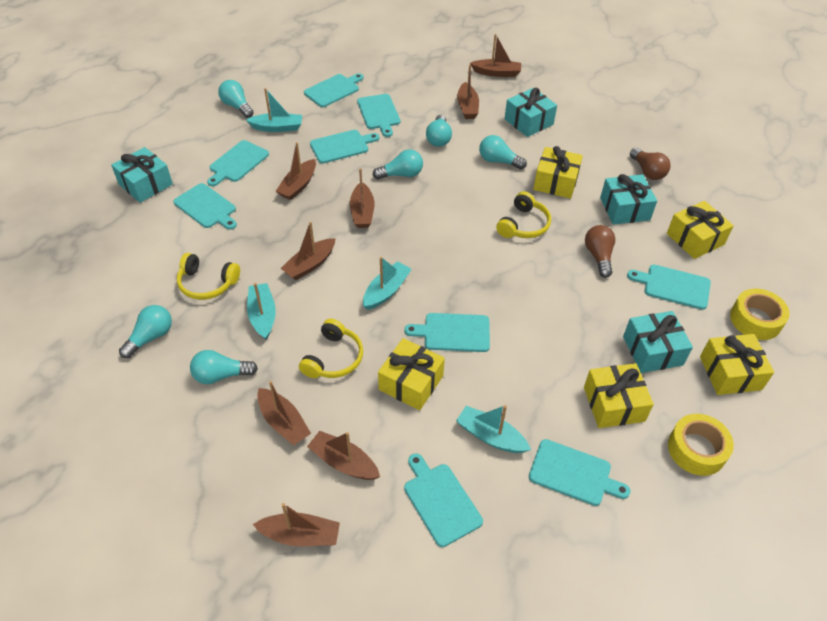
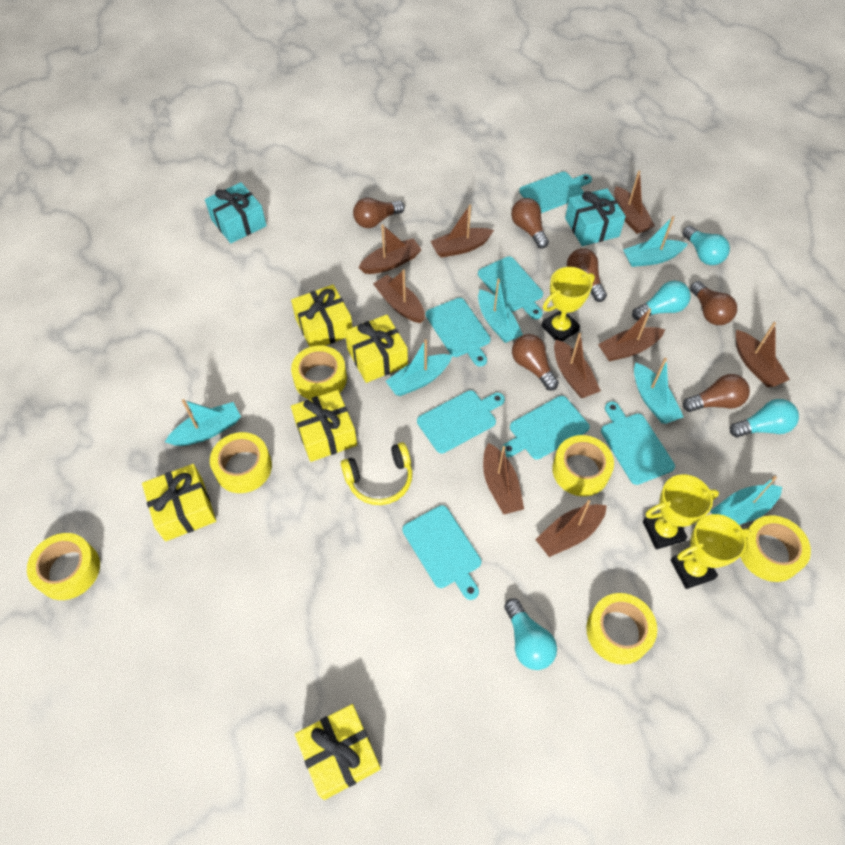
brown boat: [253,503,340,546] [257,381,311,445] [275,142,316,200] [280,222,336,280] [307,431,380,480] [350,168,375,228] [457,64,479,119] [470,34,521,77] = 8 -> [358,224,422,274] [373,269,425,323] [430,204,494,258] [483,443,524,515] [535,500,607,557] [554,333,601,398] [598,308,665,361] [614,170,655,234] [736,322,790,387] = 9
brown light bulb: [585,225,615,278] [630,148,671,180] = 2 -> [353,198,405,228] [511,198,549,249] [512,334,559,390] [567,248,607,302] [683,374,750,412] [690,281,737,325] = 6
turquoise boat: [246,88,302,132] [247,283,276,340] [363,257,412,310] [456,405,531,453] = 4 -> [165,399,241,446] [386,339,452,396] [478,279,523,343] [623,216,688,267] [634,358,684,424] [710,476,782,525] = 6
turquoise cutting board: [173,183,237,230] [207,140,269,186] [304,73,364,107] [310,130,379,163] [357,94,400,137] [404,313,490,352] [404,453,483,547] [529,439,630,506] [627,265,711,310] = 9 -> [402,505,481,600] [417,390,505,454] [426,298,491,367] [478,256,543,319] [501,396,590,459] [519,172,592,213] [601,401,675,485] = 7
turquoise gift: [111,147,173,203] [504,88,557,137] [600,174,657,225] [623,311,693,373] = 4 -> [205,182,267,243] [565,188,626,246] = 2
turquoise light bulb: [119,305,172,358] [190,350,258,384] [218,80,254,118] [373,149,423,179] [426,115,452,147] [479,135,527,169] = 6 -> [504,598,557,670] [632,281,691,321] [682,226,730,265] [730,399,799,437] = 4
yellow headphones: [177,253,240,300] [299,319,363,378] [496,191,551,238] = 3 -> [341,442,413,505] = 1
yellow tape: [668,414,734,476] [730,289,790,340] = 2 -> [27,533,100,600] [210,432,272,493] [291,346,347,399] [552,435,614,496] [586,593,657,665] [740,515,811,582] = 6
yellow trophy: none = 0 -> [542,267,595,341] [643,474,719,549] [671,514,751,589] = 3

